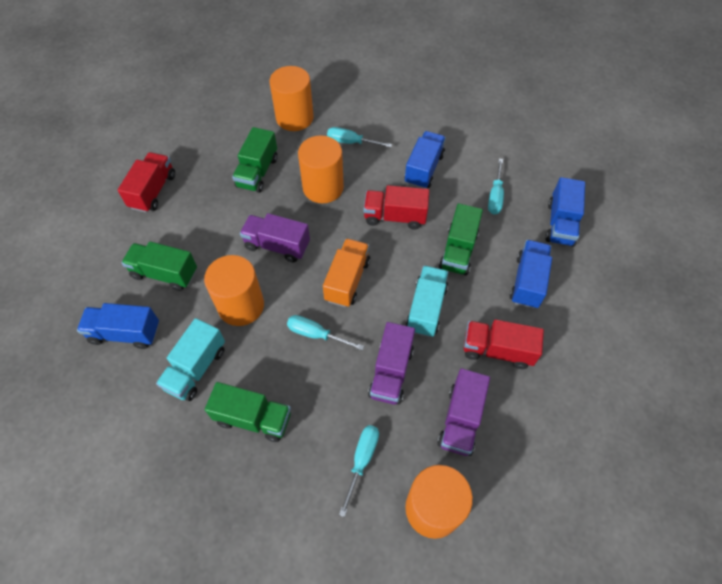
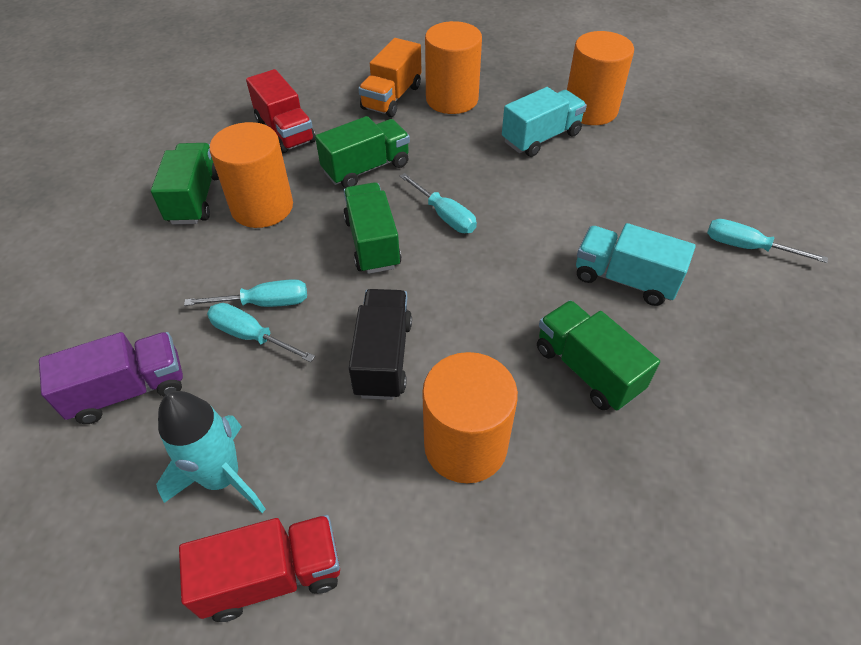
black truck: none = 0 -> [349,289,412,400] = 1
blue truck: [77,303,159,349] [404,131,446,188] [510,240,552,309] [545,177,585,247] = 4 -> none = 0
purple truck: [240,213,310,263] [368,322,415,405] [437,368,490,456] = 3 -> [39,332,183,424] = 1
red truck: [118,152,175,213] [364,185,429,230] [464,319,544,369] = 3 -> [179,515,340,622] [246,69,316,153] = 2
turquoise rocket: none = 0 -> [156,391,266,513] = 1

